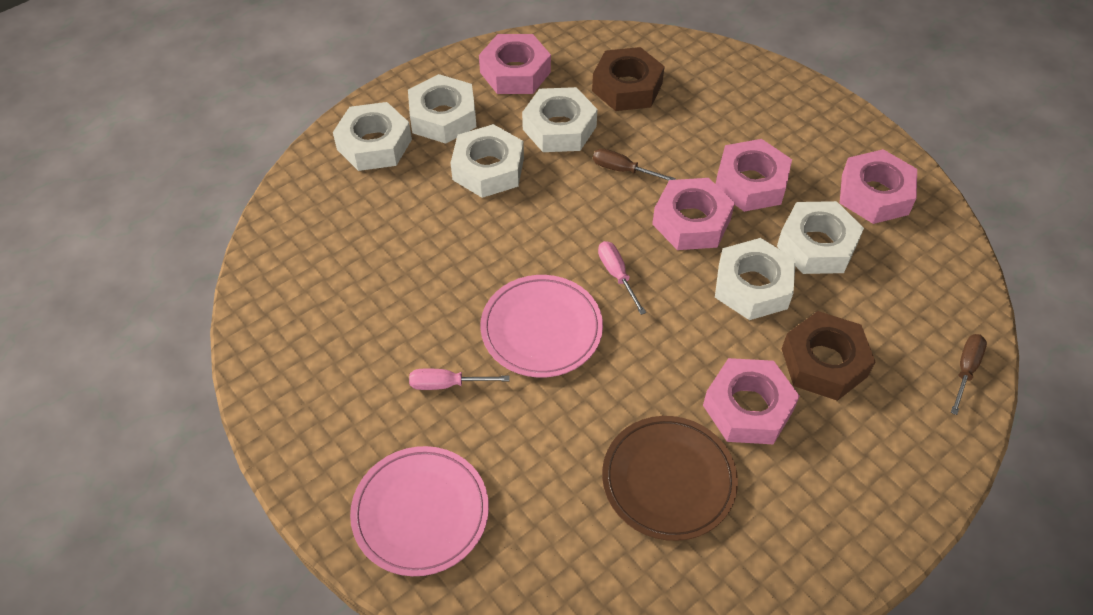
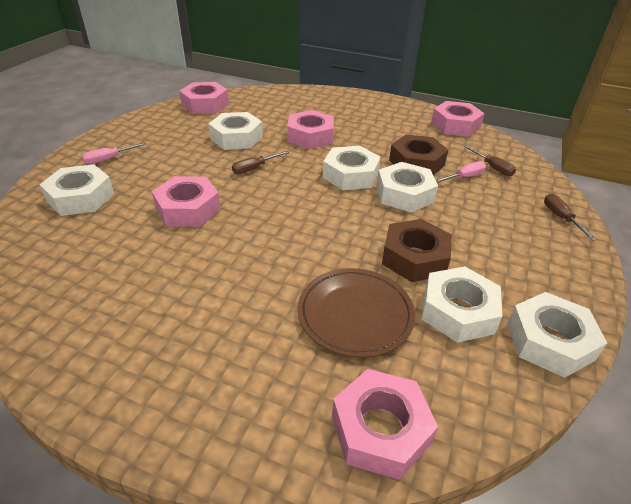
brown screwdriver: [593,149,676,181] [951,334,987,415] = 2 -> [232,151,289,174] [464,145,516,176] [544,194,597,241] = 3
pink plate: [350,446,489,576] [480,275,603,378] = 2 -> none = 0

